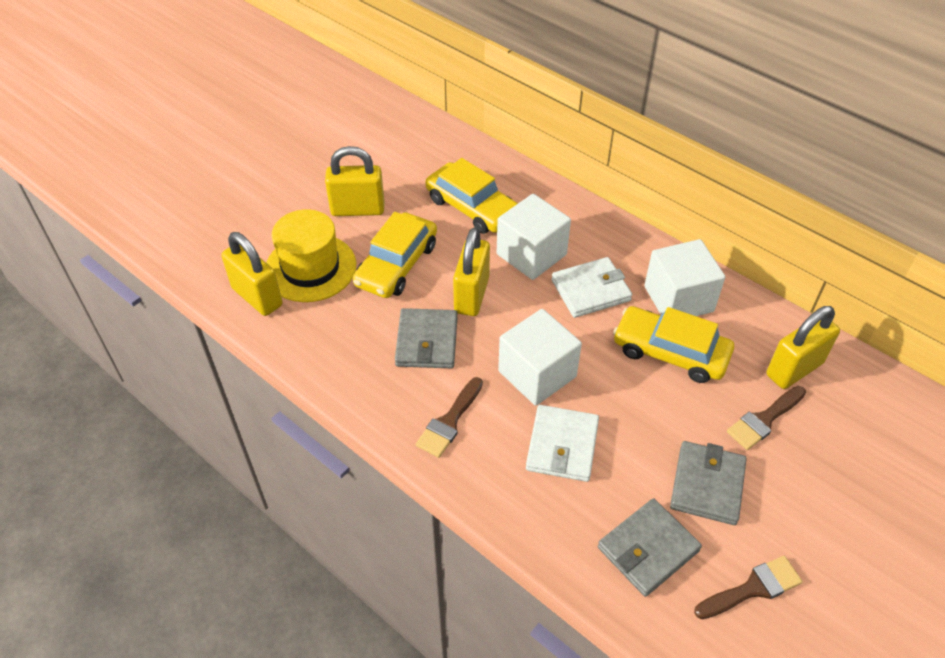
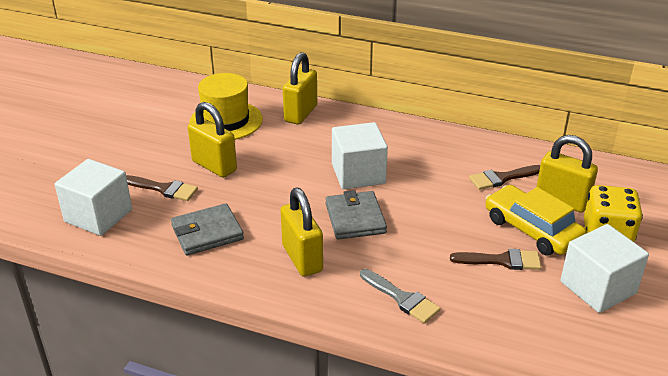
grey brush: none = 0 -> [360,269,441,324] = 1
grey wallet: [395,308,458,368] [598,498,702,597] [670,441,747,525] = 3 -> [171,203,244,255] [326,190,387,240] = 2
white wallet: [526,405,599,482] [551,257,632,318] = 2 -> none = 0
yellow car: [353,212,437,298] [425,158,518,234] [613,306,734,383] = 3 -> [485,185,587,256] = 1
yellow dice: none = 0 -> [584,185,643,243] = 1

